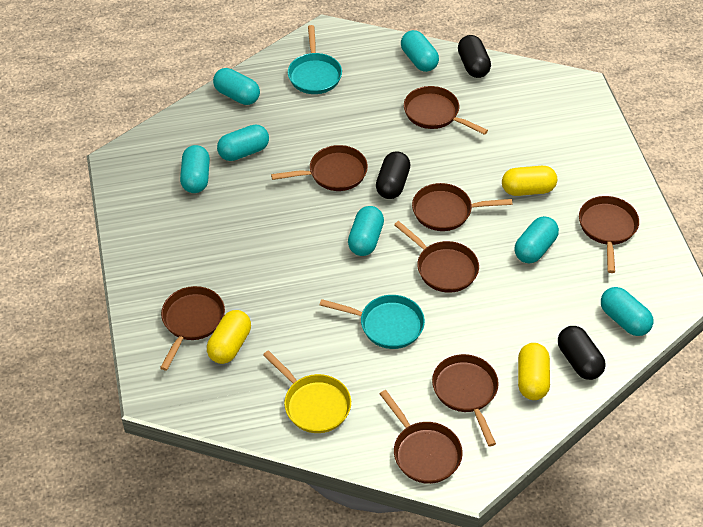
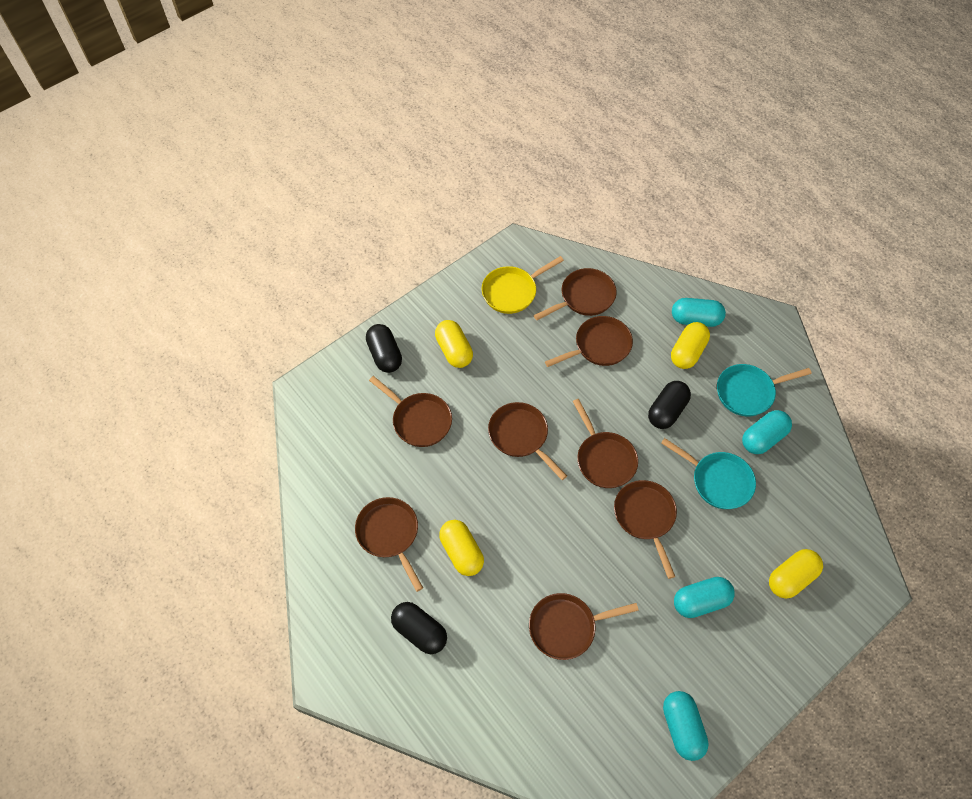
turquoise capsule: [180,145,210,193] [213,68,260,105] [217,124,269,161] [348,206,384,256] [401,30,439,72] [515,216,559,263] [601,287,653,336] = 7 -> [663,691,709,761] [672,298,726,327] [674,577,735,618] [742,410,792,454] = 4
yellow capsule: [207,310,251,364] [502,166,557,196] [518,343,550,400] = 3 -> [435,320,473,368] [439,520,484,576] [671,322,710,369] [769,549,823,599] = 4

